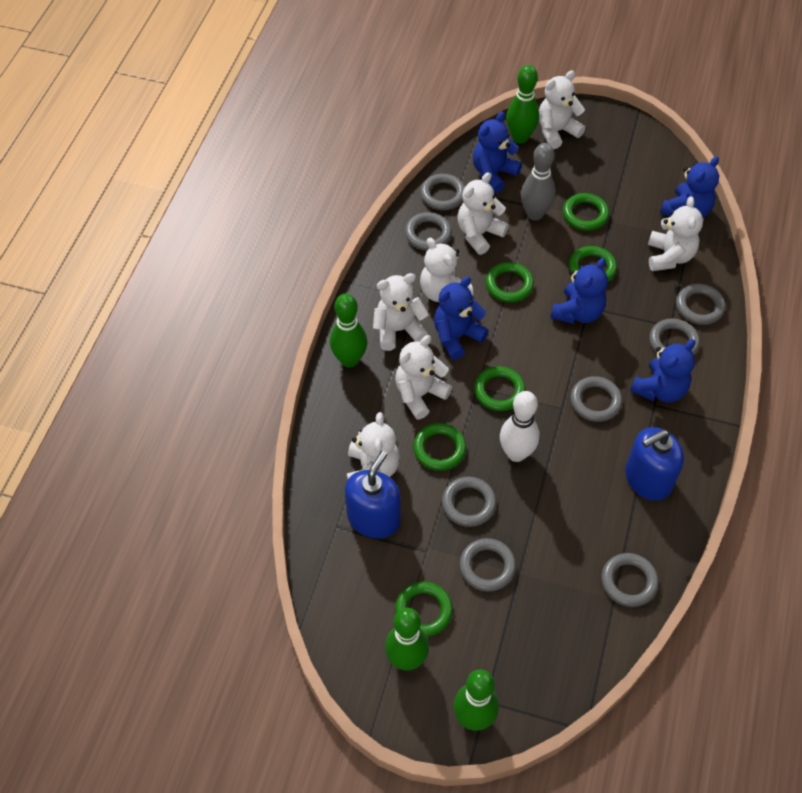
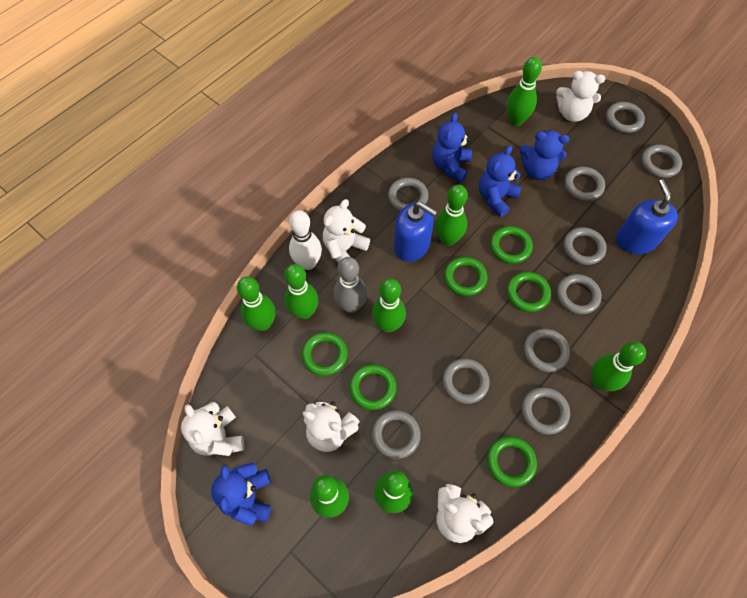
blue teddy bear: [434,277,489,360] [473,112,522,193] [550,258,608,324] [630,339,695,403] [660,156,719,218] = 5 -> [211,462,271,526] [432,113,472,182] [479,146,522,217] [520,130,570,180] = 4
green bowling pin: [330,293,367,368] [385,608,429,670] [453,669,499,731] [506,65,539,144] = 4 -> [237,276,276,331] [284,264,318,319] [310,475,349,518] [372,278,406,333] [374,470,413,513] [435,185,468,246] [507,57,542,126] [591,341,646,391] = 8
grey ring: [405,212,452,251] [420,174,465,210] [442,477,496,527] [460,538,516,592] [570,376,622,422] [602,553,659,607] [649,318,700,355] [676,284,725,325] = 8 -> [372,410,421,459] [388,178,429,211] [442,358,490,404] [522,387,570,435] [524,329,570,372] [557,274,602,315] [564,167,605,201] [564,227,607,265] [606,102,645,133] [641,145,682,178] = 10
white teddy bear: [347,412,400,480] [373,273,429,351] [395,335,452,420] [420,238,474,302] [458,172,509,255] [539,70,586,149] [648,196,703,271] = 7 -> [181,402,244,456] [302,401,360,452] [323,199,370,263] [437,484,493,543] [556,71,605,122] = 5

